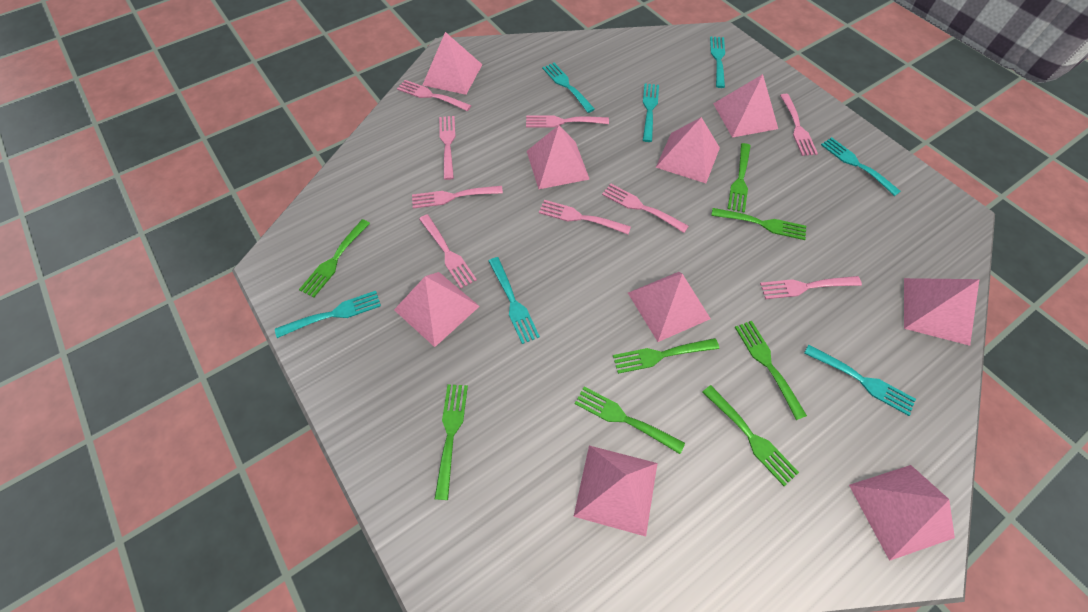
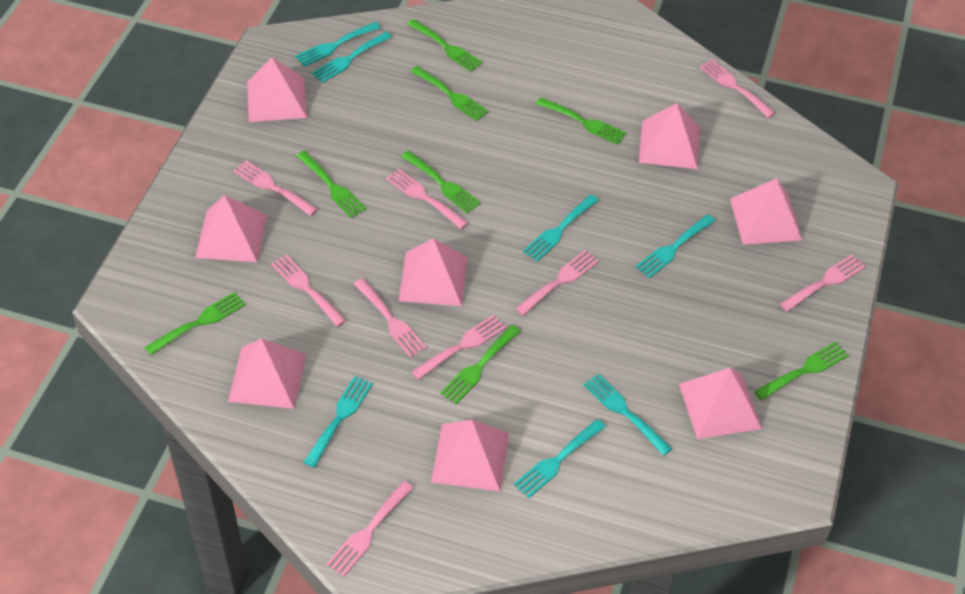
pink pyramid: [394,272,480,347] [423,32,482,95] [527,125,590,189] [573,446,657,536] [628,272,711,342] [656,117,720,183] [713,74,778,138] [849,465,955,561] [904,278,979,346] = 9 -> [195,195,267,262] [228,338,306,409] [247,57,307,122] [399,238,468,306] [431,420,509,491] [639,103,700,169] [679,368,762,439] [730,178,802,245] = 8

